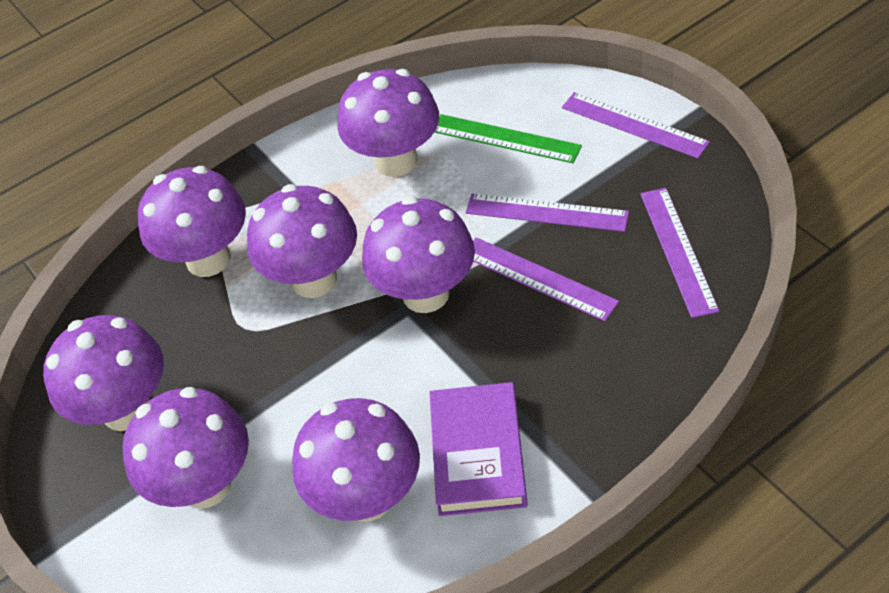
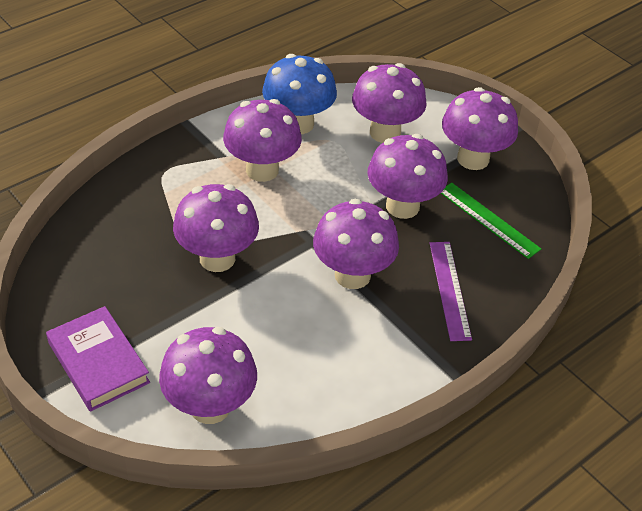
blue mushroom: none = 0 -> [262,54,337,134] = 1
purple ruler: [466,193,629,232] [473,237,619,321] [562,92,710,159] [640,188,719,318] = 4 -> [430,242,472,341] = 1

